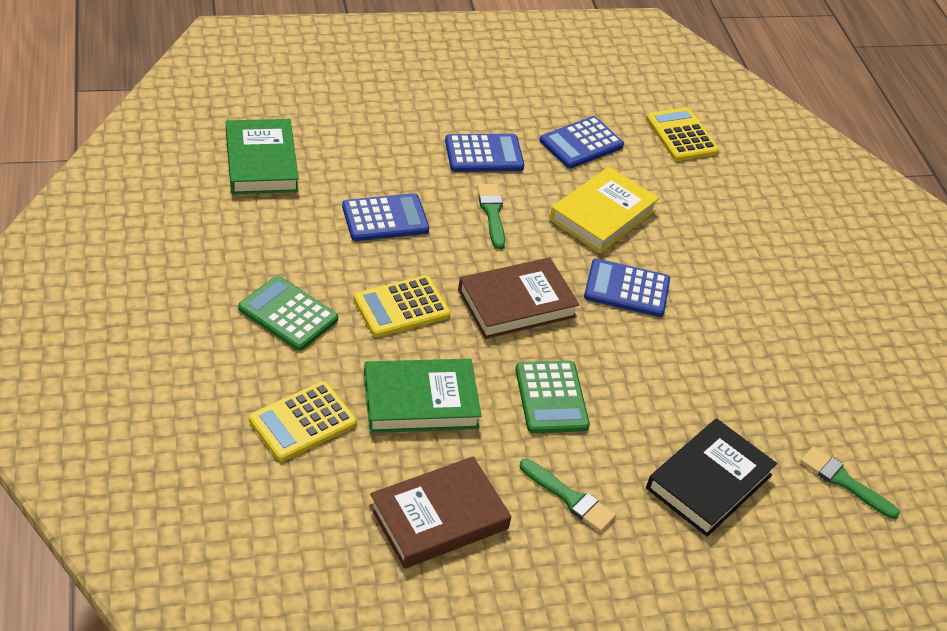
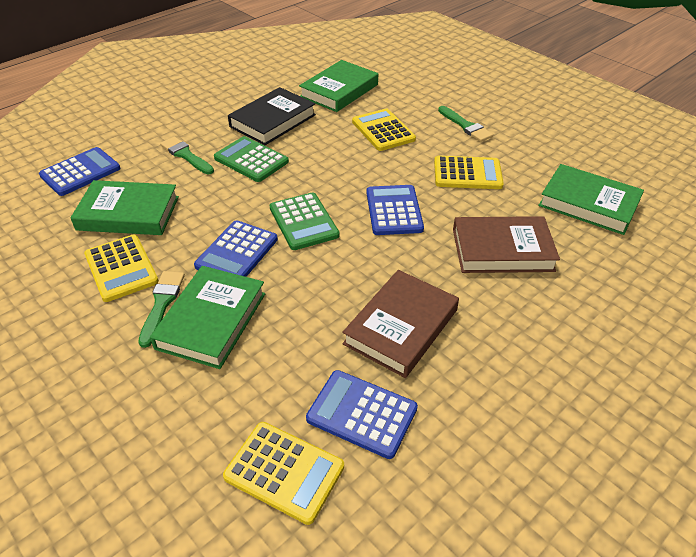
green book: [226,119,299,194] [364,359,481,433] = 2 -> [71,180,179,235] [150,266,265,369] [299,60,378,112] [538,164,644,235] = 4
yellow book: [550,167,659,253] = 1 -> none = 0
yellow calculator: [249,381,357,461] [353,275,451,337] [646,107,719,161] = 3 -> [84,235,159,302] [223,422,344,525] [352,109,416,151] [434,156,504,189] = 4

